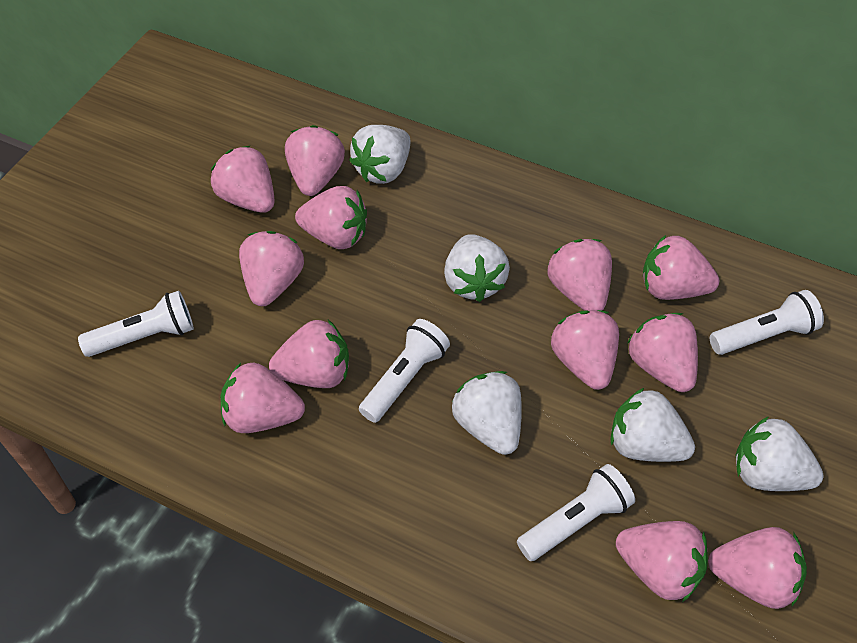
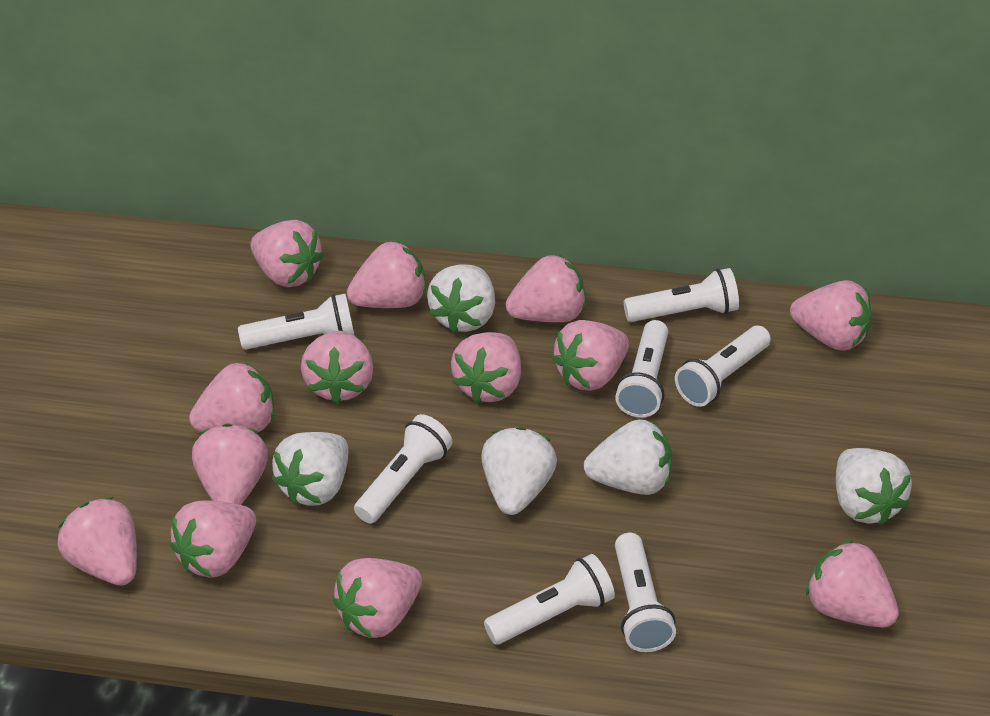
pink strawberry: [211,145,275,213] [221,363,305,433] [239,231,304,306] [269,320,349,388] [285,125,345,196] [295,186,367,249] [548,239,612,311] [551,310,619,390] [616,521,708,602] [627,313,698,392] [643,235,720,300] [708,527,807,609] = 12 -> [57,497,137,585] [170,501,256,578] [189,362,274,432] [192,424,268,505] [250,220,324,287] [301,331,373,404] [333,558,422,638] [347,241,426,308] [451,332,521,403] [506,255,586,322] [552,320,629,391] [790,280,872,351] [806,540,899,627] = 13
white flashlight: [78,291,194,357] [359,319,450,423] [517,464,635,561] [710,290,824,355] = 4 -> [238,294,355,349] [354,414,452,524] [484,554,615,645] [615,320,668,418] [615,533,676,652] [624,268,739,322] [675,326,771,407] = 7

